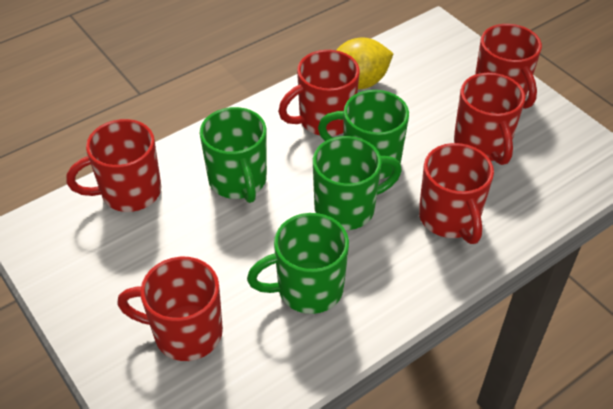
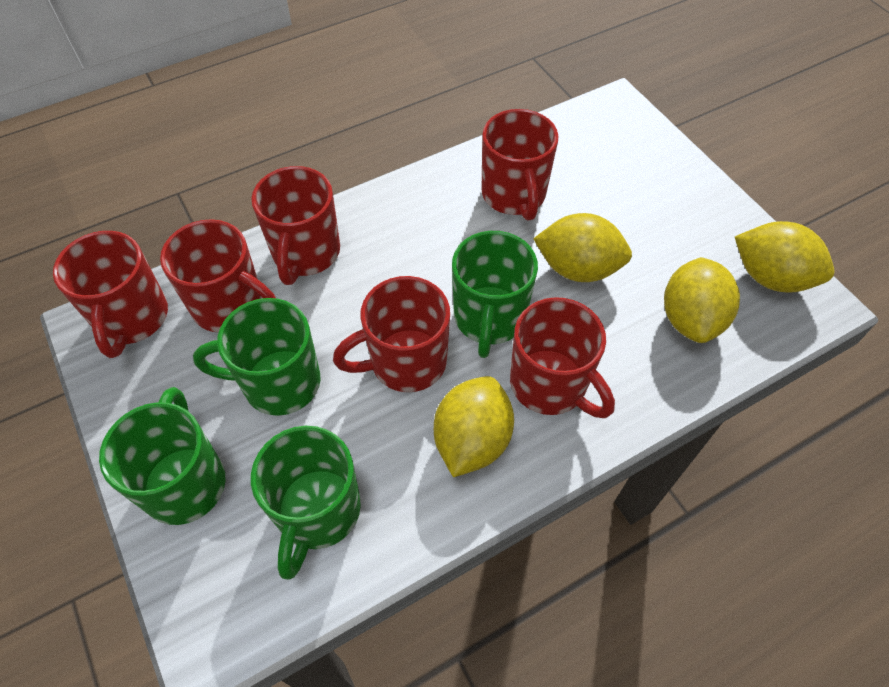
yellow lemon: [336,37,394,89] = 1 -> [434,376,514,477] [533,213,632,282] [664,257,740,343] [735,221,835,293] = 4

